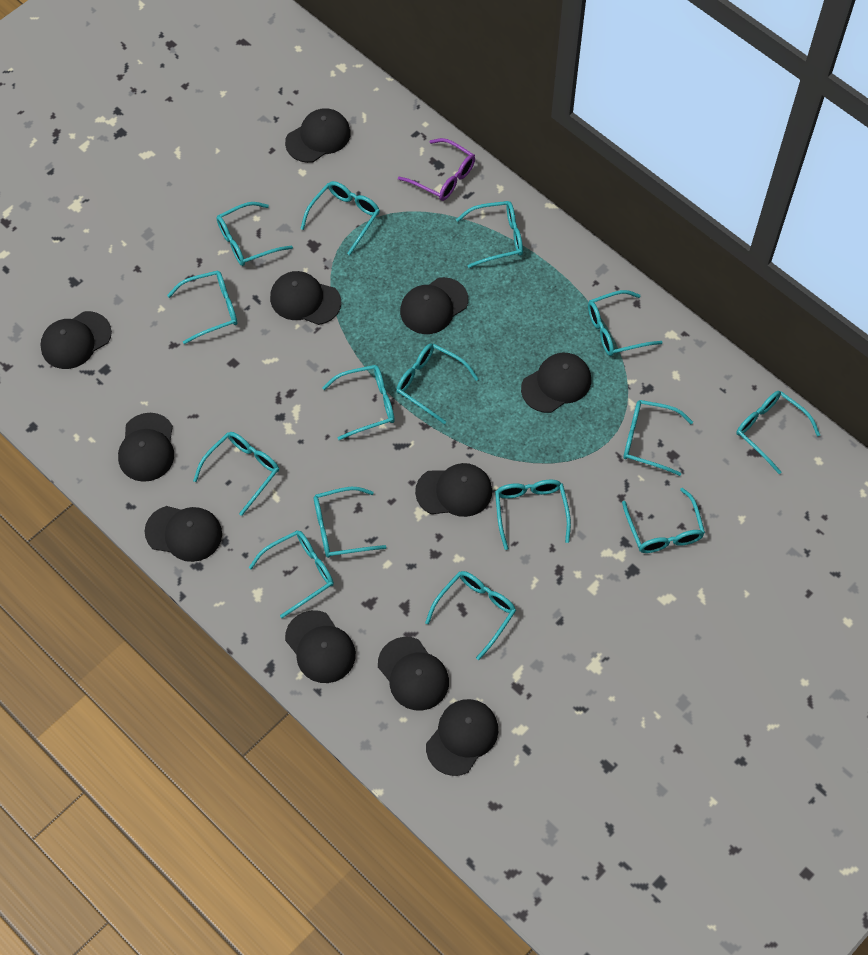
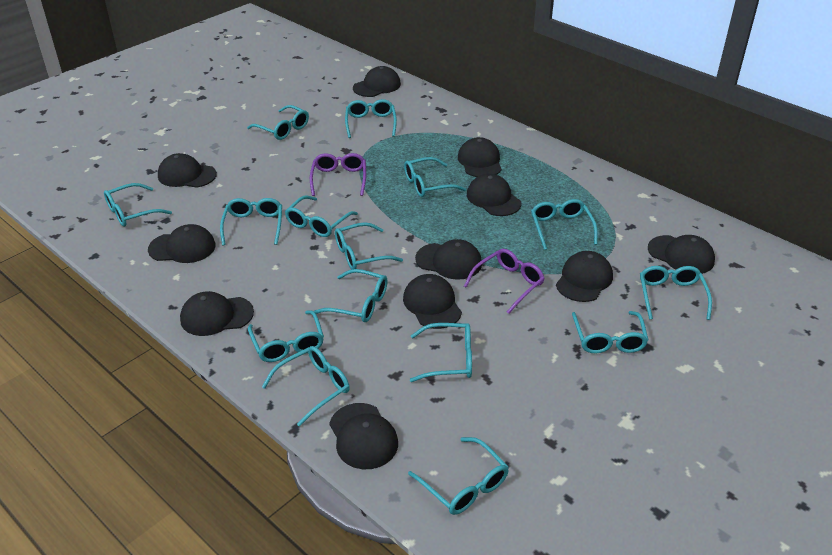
purple glasses: [398,138,475,201] = 1 -> [310,153,366,196] [464,249,545,314] = 2

